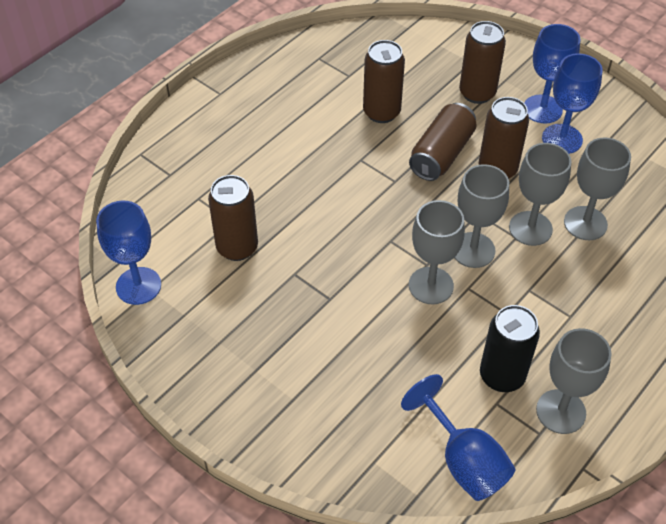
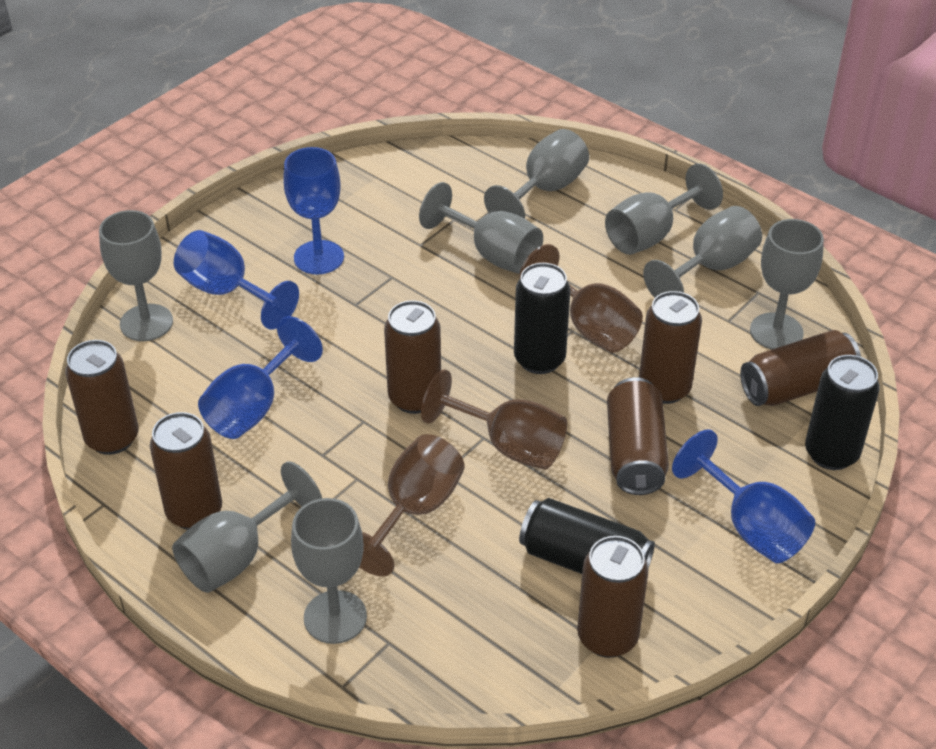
black can: [480,305,540,392] = 1 -> [514,263,571,374] [519,498,655,574] [805,355,880,470] = 3
brown can: [208,175,258,261] [363,40,405,123] [409,103,477,181] [459,21,506,104] [479,97,529,179] = 5 -> [65,340,139,455] [150,412,222,529] [384,300,441,414] [577,536,648,658] [607,377,669,495] [639,291,702,404] [740,330,861,406] = 7
brown goblet: none = 0 -> [359,434,465,576] [421,369,567,470] [519,244,643,353] = 3
grey goblet: [409,200,465,305] [454,164,509,268] [509,143,571,246] [536,328,612,434] [564,137,631,240] = 5 -> [99,210,173,341] [172,461,322,593] [291,498,367,644] [419,182,543,274] [484,129,589,219] [605,163,723,255] [643,206,762,298] [750,219,824,350] = 8

